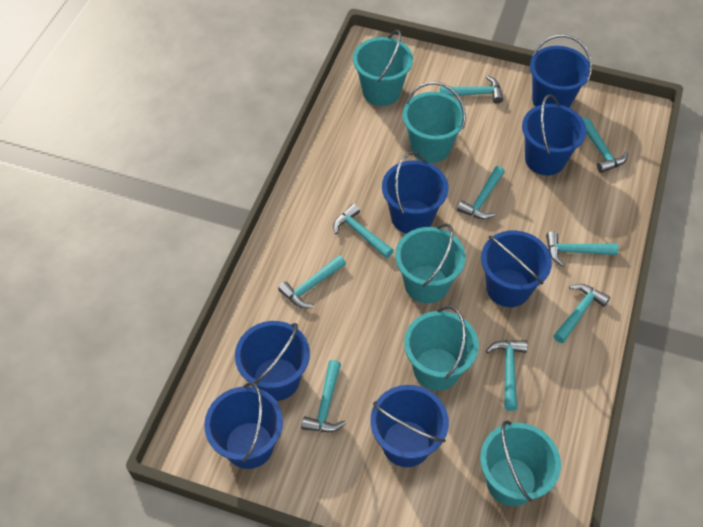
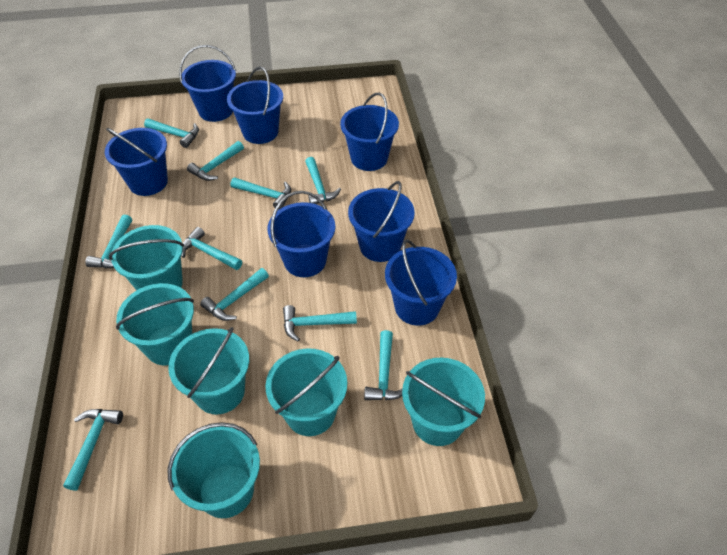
turquoise bucket: [353,30,413,106] [395,223,466,303] [403,82,466,163] [404,306,479,391] [480,420,561,506] = 5 -> [109,225,184,290] [116,283,194,365] [168,327,249,415] [168,422,260,518] [265,348,347,436] [402,358,485,446] = 6
turquoise hammer: [278,255,346,308] [301,360,346,432] [333,204,394,258] [440,75,503,104] [457,166,505,219] [486,340,528,411] [546,231,619,267] [553,284,610,343] [583,118,628,173] = 9 -> [63,409,123,491] [85,215,132,268] [144,118,199,148] [181,227,242,270] [187,141,244,181] [200,268,269,321] [231,177,291,210] [283,305,357,341] [305,157,341,204] [364,330,403,400] = 10

